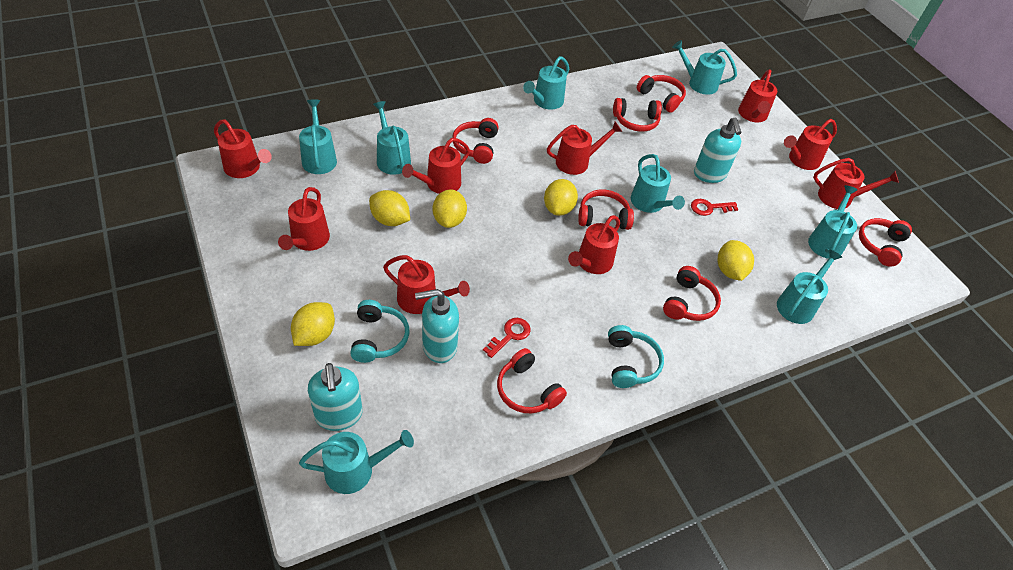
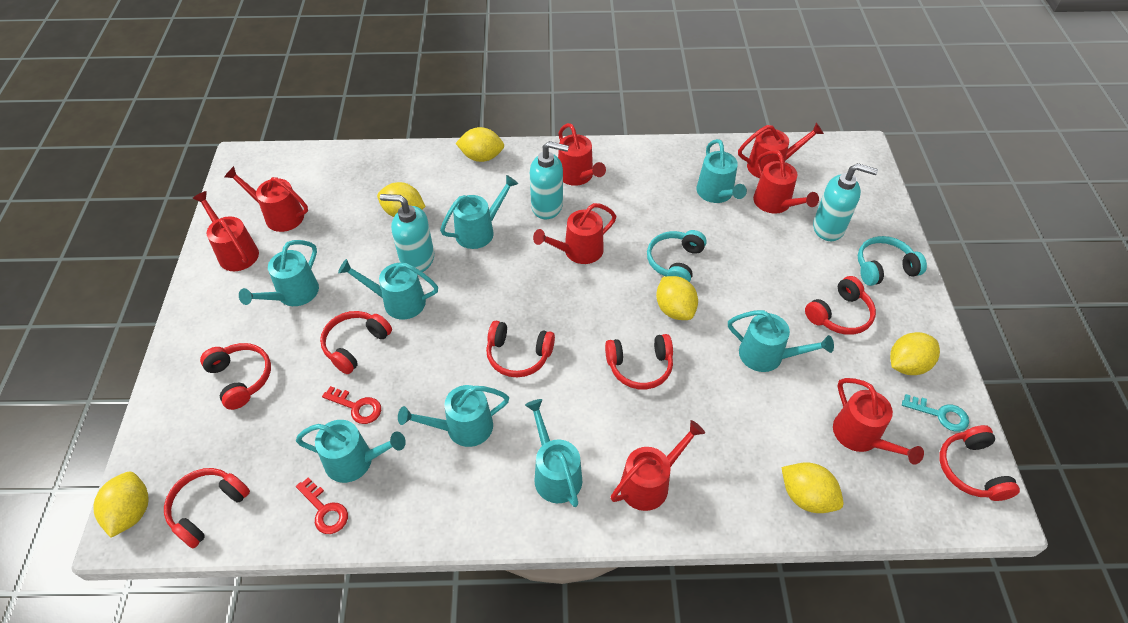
red watering can: [214,120,272,178] [278,187,330,251] [383,255,470,314] [402,138,470,194] [547,122,622,175] [568,215,620,274] [738,70,777,122] [784,119,837,170] [813,158,899,209] = 9 -> [192,191,259,271] [224,166,308,232] [533,203,616,264] [558,123,606,186] [611,420,705,511] [738,122,824,178] [753,150,819,214] [833,378,924,465] = 8
turquoise key: none = 0 -> [902,394,969,431] = 1
yellow lemon: [291,302,335,346] [369,190,410,226] [433,190,467,228] [544,179,578,216] [718,240,754,281] = 5 -> [93,472,149,538] [377,182,426,217] [456,127,504,162] [656,276,698,320] [781,462,844,513] [890,332,940,375] = 6

